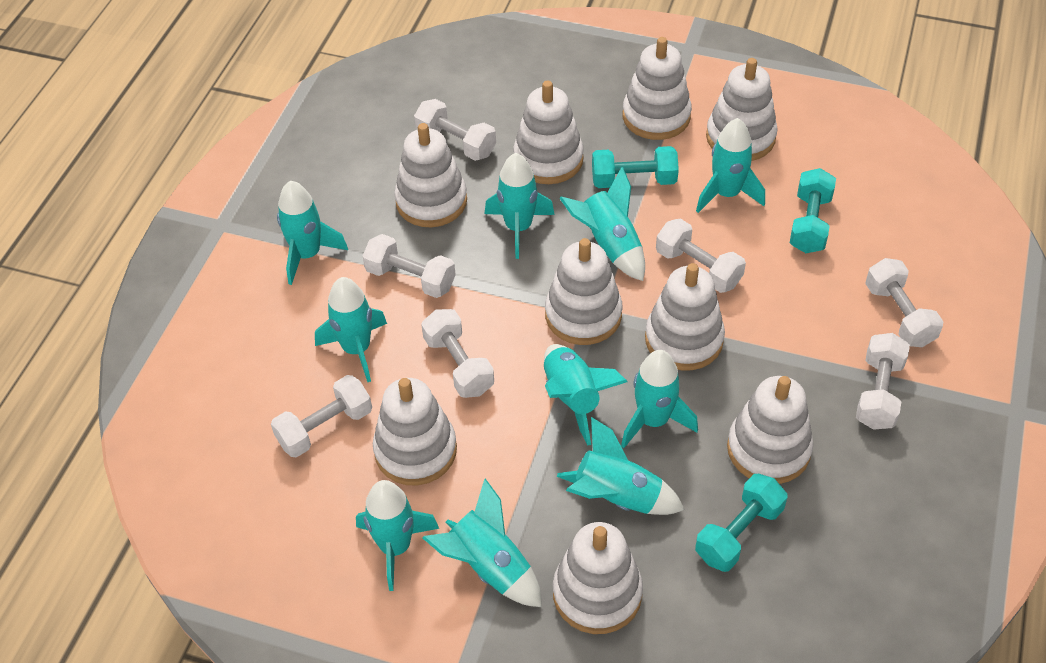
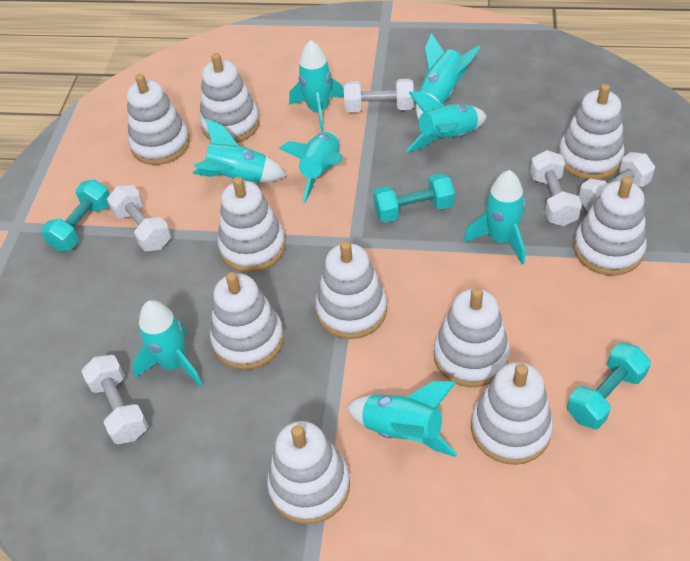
turquoise rocket: [277,181,348,285] [315,277,387,382] [356,480,439,591] [423,479,542,607] [485,153,555,259] [544,344,628,445] [557,417,685,515] [559,167,645,281] [621,350,698,448] [696,118,765,213] = 10 -> [132,300,203,386] [192,118,287,183] [279,132,343,203] [289,40,344,132] [346,381,457,457] [406,92,487,152] [416,33,481,119] [464,170,525,264] = 8
white dumbbell: [271,375,372,458] [363,234,456,298] [414,99,496,161] [421,309,494,398] [656,219,746,293] [856,333,910,430] [866,258,944,347] = 7 -> [81,355,148,444] [107,185,171,251] [344,79,414,112] [530,150,582,226] [579,152,655,212] = 5
white stacking toy: [373,378,457,485] [394,123,467,227] [513,80,584,184] [545,238,622,345] [553,522,643,634] [623,37,692,140] [645,263,725,371] [706,58,778,161] [727,376,813,484] = 9 -> [127,74,190,165] [200,53,260,143] [210,272,284,370] [218,177,286,273] [267,421,350,524] [315,241,387,339] [434,287,510,387] [471,362,553,465] [558,84,624,180] [573,176,647,276] = 10

